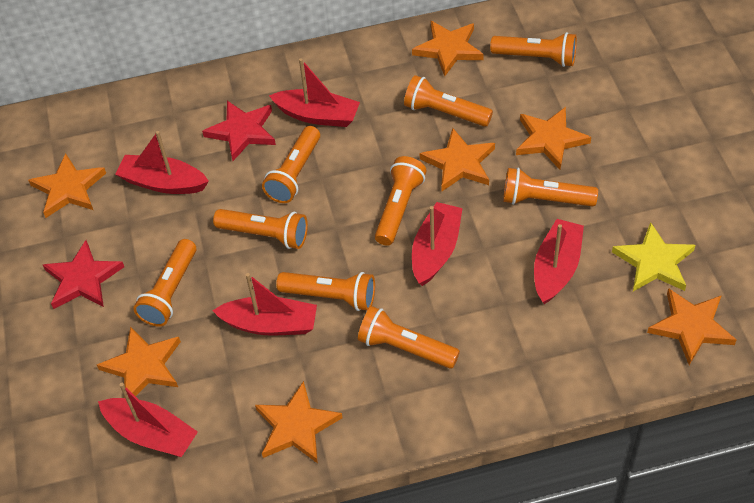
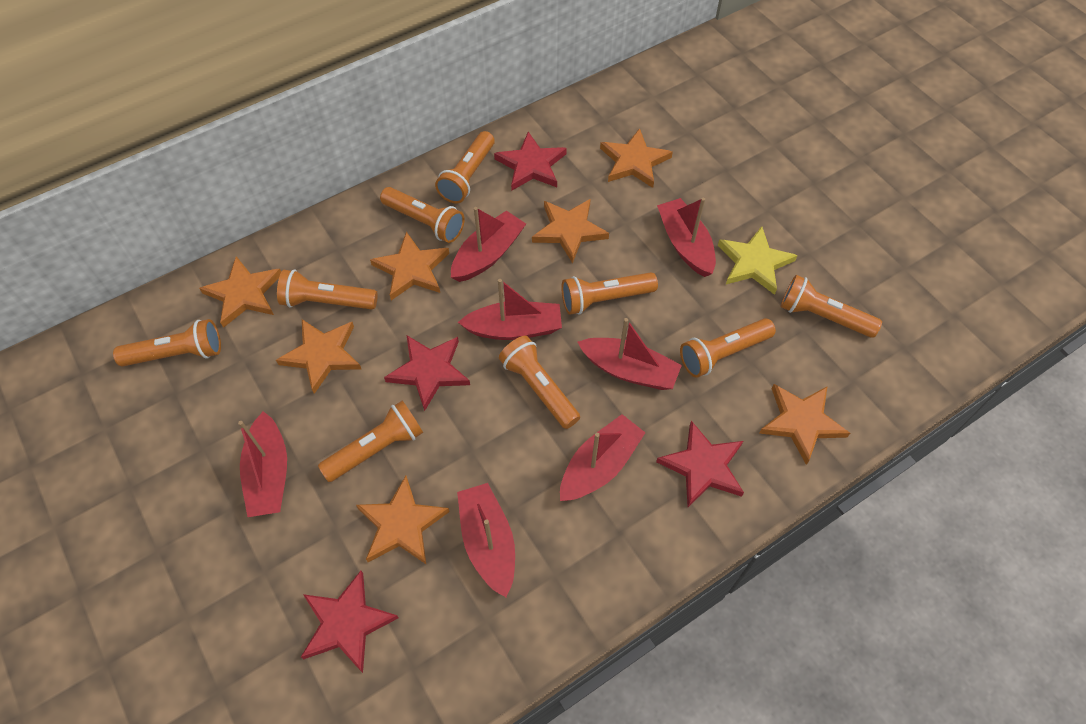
red boat: [98,383,198,457] [115,131,209,194] [212,273,317,336] [269,58,360,127] [412,202,463,286] [534,219,584,304] = 6 -> [238,411,287,517] [451,207,526,282] [457,483,515,597] [458,279,562,340] [560,414,646,501] [578,318,682,390] [657,198,716,277] = 7
red star: [43,240,124,309] [202,101,276,161] = 2 -> [301,571,399,673] [384,335,470,411] [494,132,567,190] [656,421,744,507] = 4

